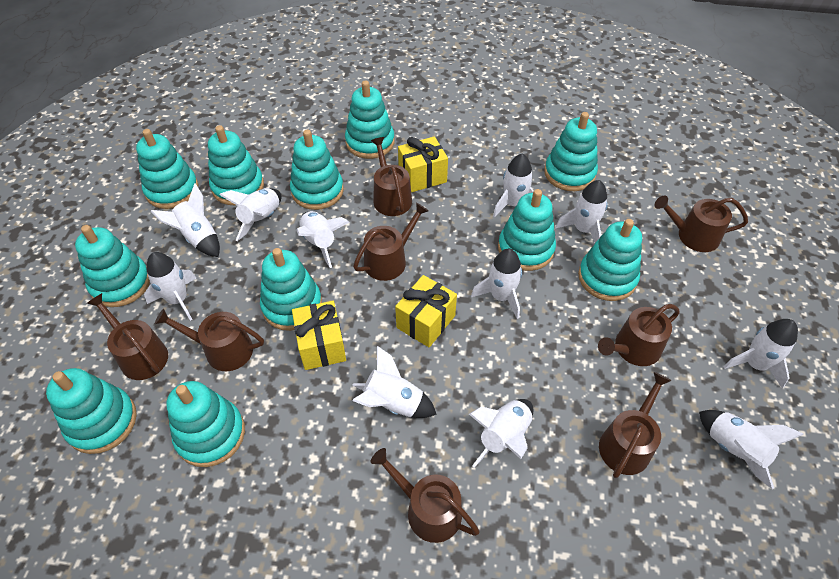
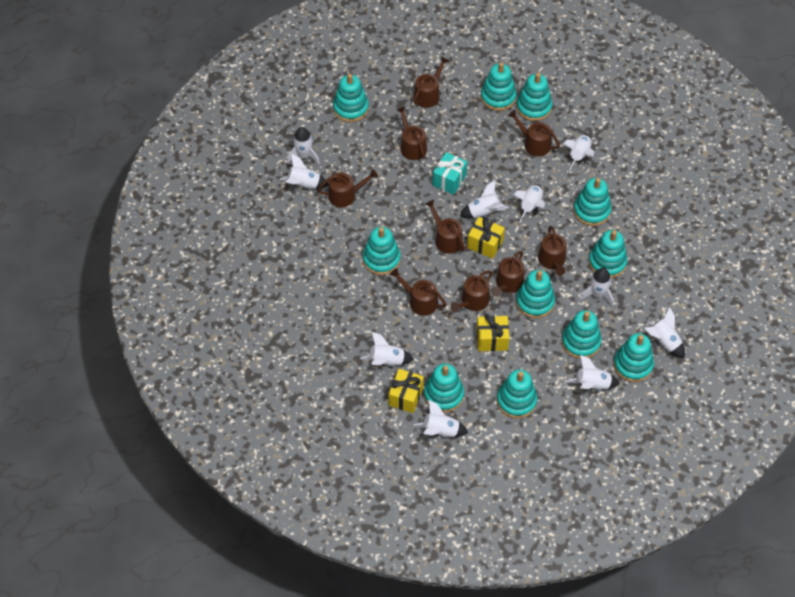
brown watering can: [87,293,168,380] [155,309,264,371] [353,202,429,281] [371,137,412,216] [371,448,480,543] [598,304,680,366] [599,372,671,478] [654,196,748,252] = 8 -> [317,169,378,208] [390,268,447,316] [397,106,427,160] [413,57,449,108] [426,200,465,254] [451,271,492,312] [491,251,524,297] [508,110,560,156] [538,226,567,276] = 9
turquoise gift: none = 0 -> [432,152,467,195] = 1
white rocket: [144,252,196,321] [151,183,220,257] [219,188,282,241] [296,211,350,268] [352,346,437,418] [469,399,533,468] [471,249,522,319] [493,153,534,217] [556,180,608,243] [699,410,804,489] [724,319,798,388] = 11 -> [279,154,329,189] [287,127,319,164] [360,332,414,366] [414,400,468,437] [460,180,509,218] [513,184,545,223] [563,134,595,172] [565,355,620,390] [579,268,614,307] [644,308,685,358] = 10

